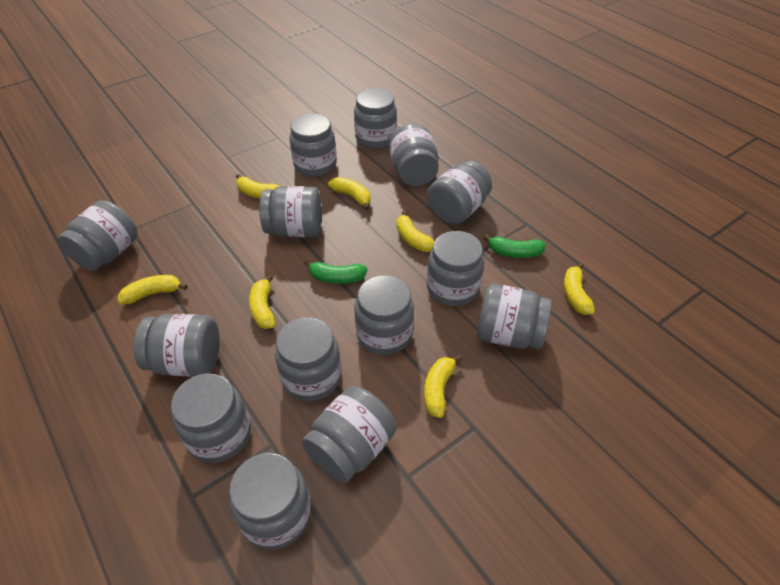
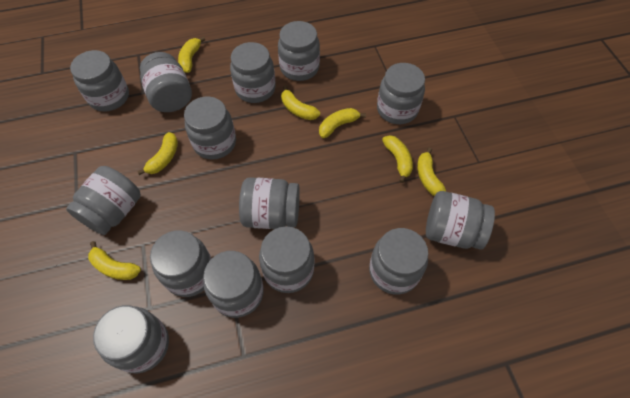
green banana: [304,260,367,284] [483,235,546,258] = 2 -> none = 0

